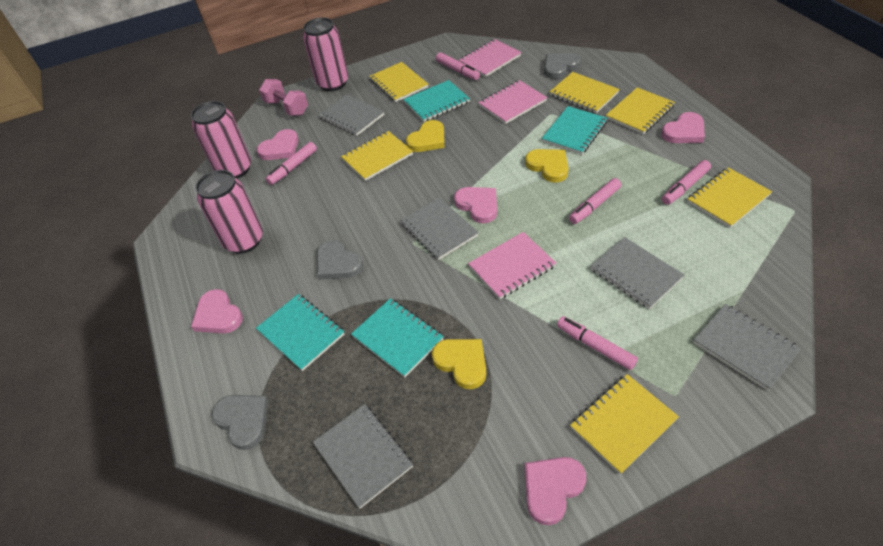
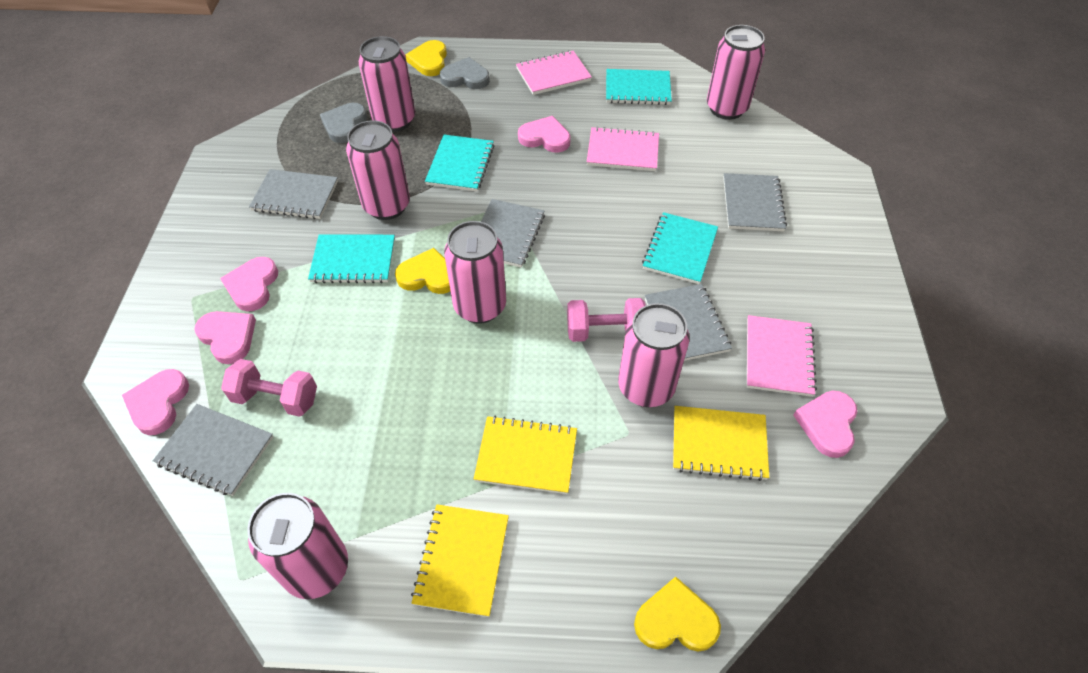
grey heart: [211,395,269,450] [317,240,363,280] [544,53,581,79] = 3 -> [320,103,367,143] [440,57,490,89] = 2
pink can: [191,101,251,179] [195,170,263,254] [303,17,348,92] = 3 -> [247,493,348,599] [346,120,410,220] [359,36,415,132] [444,221,506,324] [618,303,690,407] [707,25,765,120] = 6
pink dumbbell: [259,79,308,116] = 1 -> [221,359,317,417] [567,298,646,342] = 2
pink marker: [266,142,317,185] [436,52,480,80] [557,316,638,370] [569,178,621,224] [662,160,711,205] = 5 -> none = 0
yellow notebook: [341,131,413,181] [369,62,428,102] [550,72,620,113] [570,374,679,474] [606,87,675,134] [687,167,772,228] = 6 -> [411,505,509,617] [474,416,577,494] [673,406,769,481] = 3

